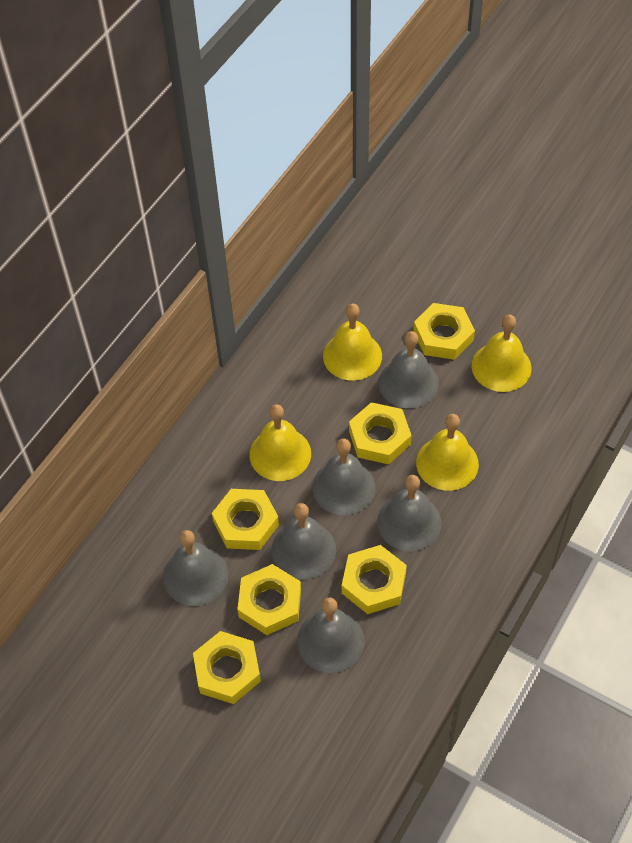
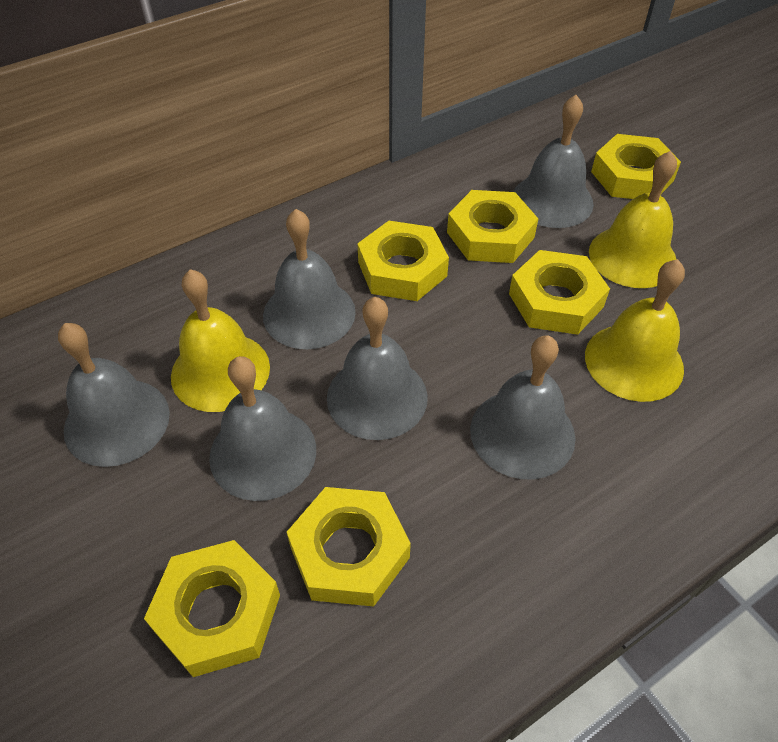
yellow bell: [250,404,311,481] [323,303,382,381] [416,414,479,491] [472,315,531,392] = 4 -> [171,269,270,412] [585,259,685,402] [589,151,677,288] = 3

